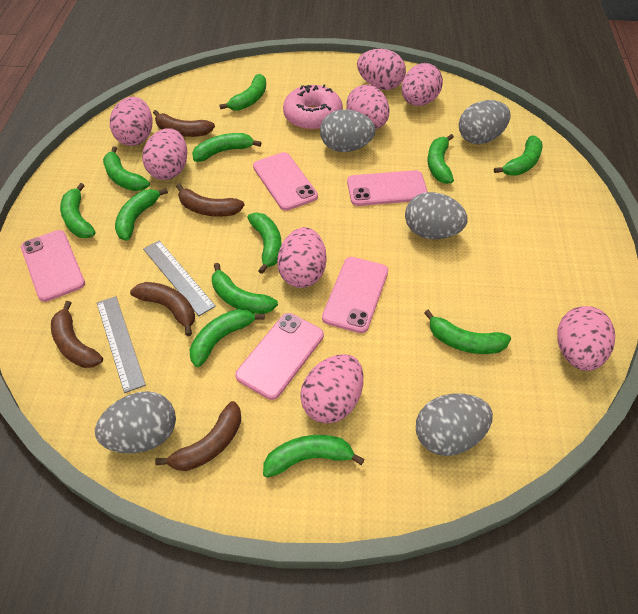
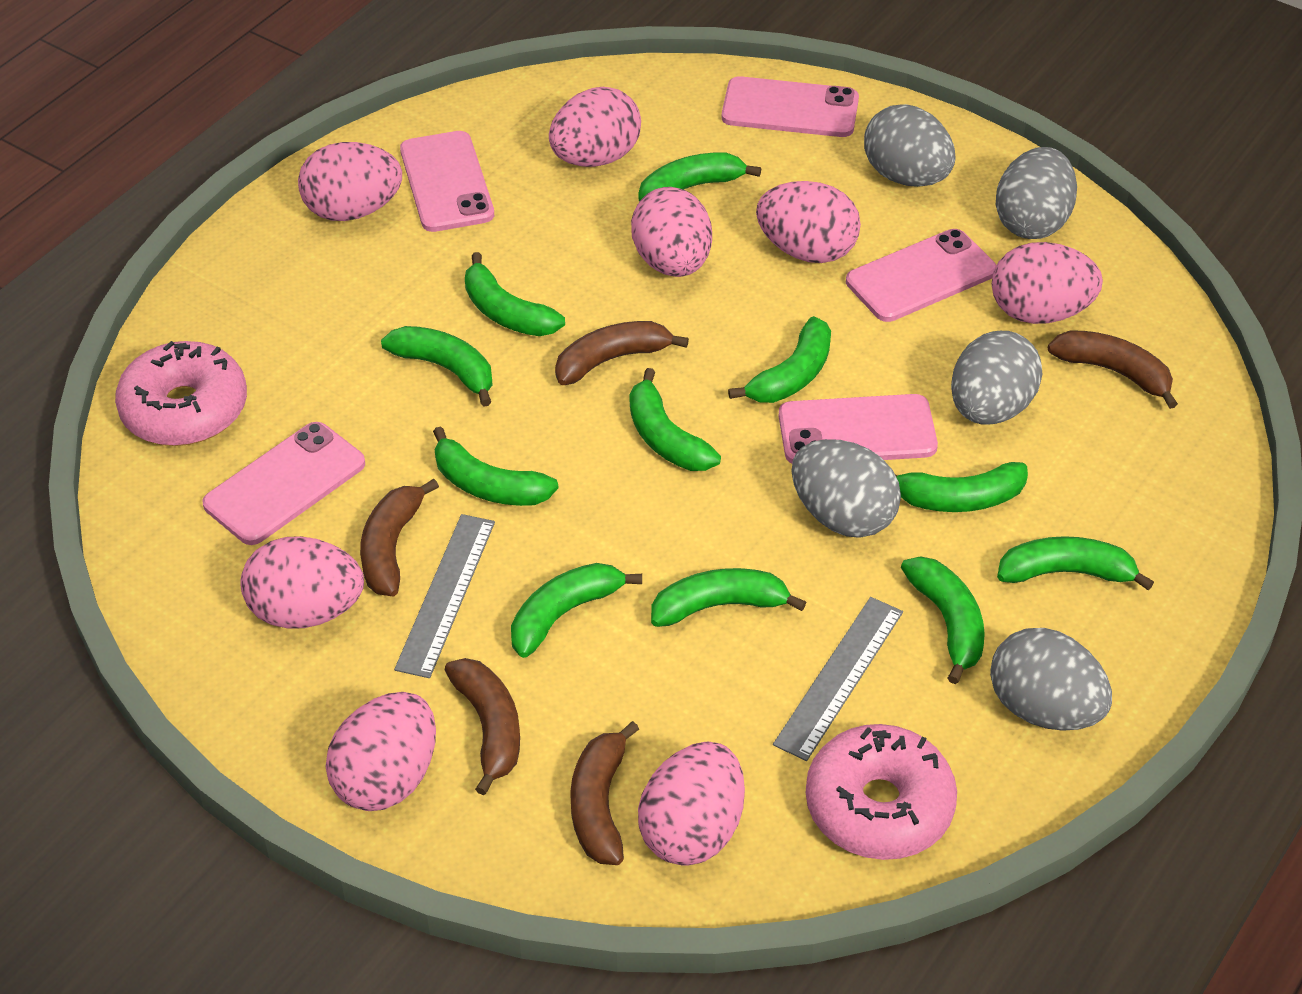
green banana: [60,183,96,238] [103,146,150,191] [115,188,168,241] [190,309,265,367] [192,133,261,162] [212,263,278,314] [220,74,266,111] [247,213,282,274] [263,435,365,478] [424,310,511,354] [428,134,454,184] [494,136,543,176] = 12 -> [381,326,493,406] [433,426,559,506] [465,252,565,336] [511,563,642,658] [630,368,721,471] [639,153,761,202] [651,568,806,627] [728,316,831,403] [895,462,1028,512] [901,556,985,684] [997,536,1154,590] = 11
pink donut: [283,84,343,131] = 1 -> [115,341,247,446] [806,724,957,860] = 2

